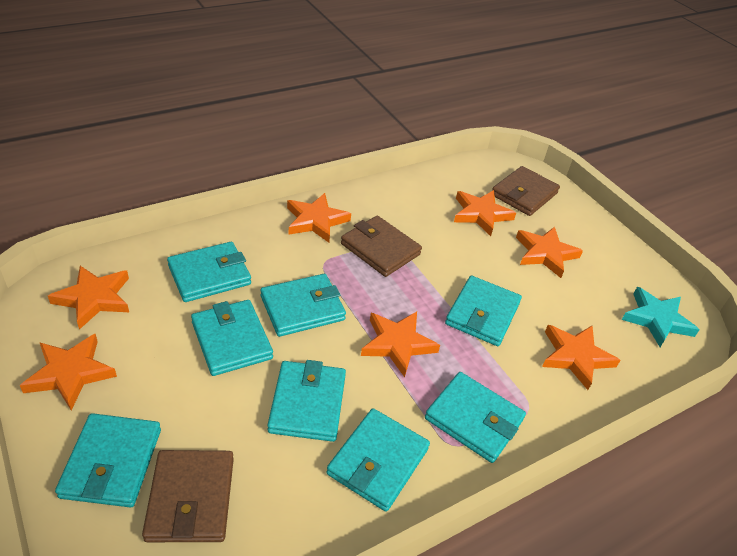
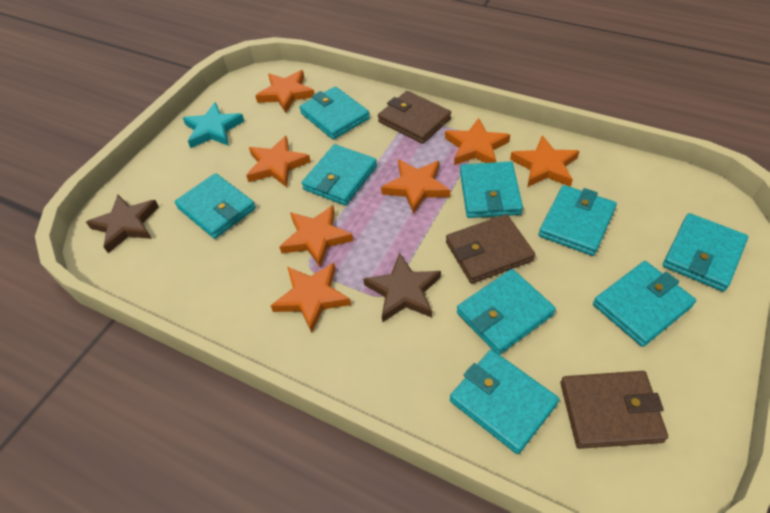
brown star: none = 0 -> [86,195,159,253] [363,253,441,323] = 2
turquoise wallet: [55,413,161,508] [167,242,251,302] [191,300,273,376] [260,274,346,337] [267,360,346,442] [327,408,430,512] [425,372,526,463] [445,275,522,346] = 8 -> [175,173,256,239] [299,86,370,140] [302,144,377,206] [450,350,559,454] [457,269,556,355] [460,161,523,218] [539,185,617,256] [593,261,696,347] [663,213,748,292] = 9

